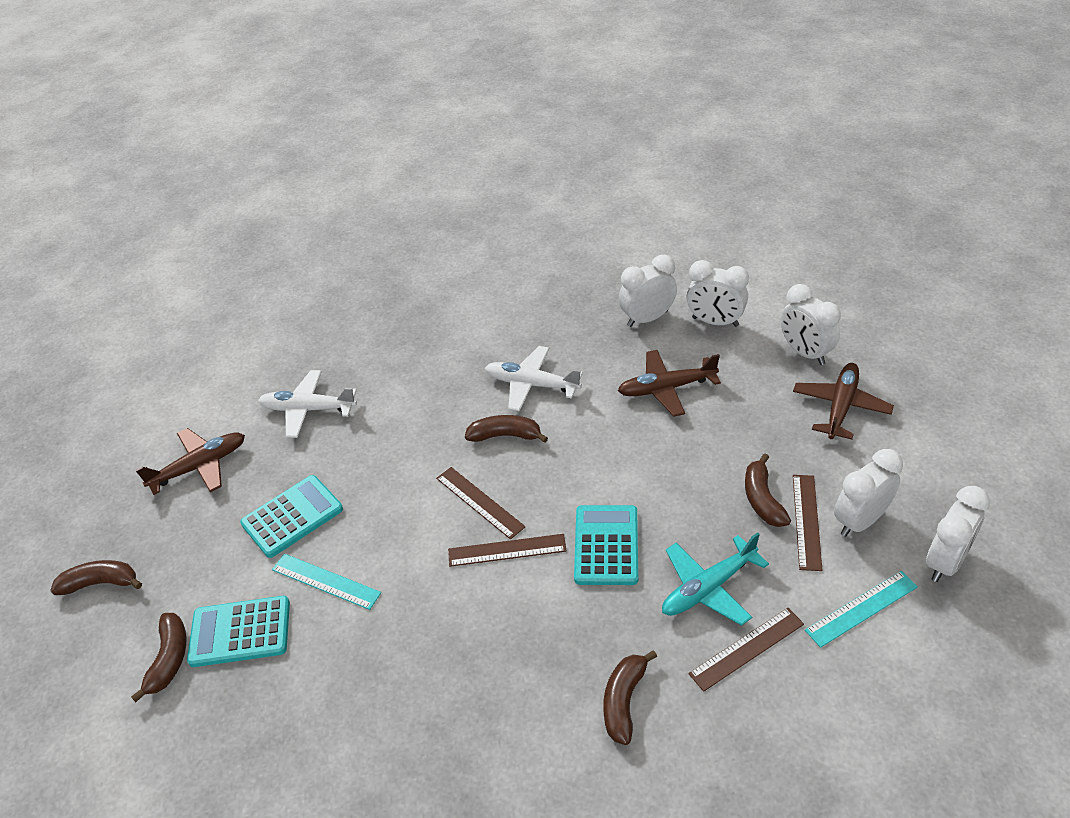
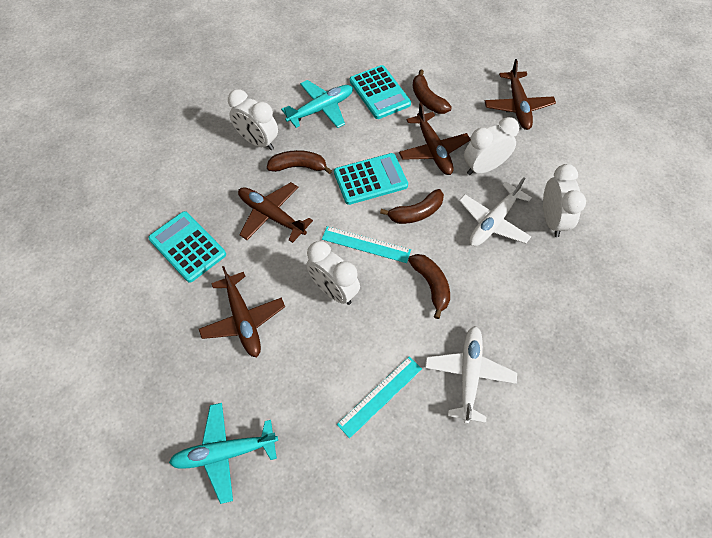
brown banana: [50,560,142,595] [131,613,186,702] [465,415,548,443] [603,650,657,745] [745,453,791,527] = 5 -> [267,150,332,174] [380,189,444,224] [408,254,450,319] [412,70,452,114] = 4
brown plane: [135,428,245,495] [618,350,721,417] [793,363,894,439] = 3 -> [199,266,285,357] [238,182,313,243] [399,102,471,175] [485,59,556,130] = 4
brown ruler: [436,467,526,539] [448,534,567,567] [688,608,804,692] [793,475,823,571] = 4 -> none = 0
turquoise plane: [662,532,769,626] = 1 -> [169,403,278,504] [281,80,353,128] = 2
white clock: [619,255,677,327] [687,260,749,327] [780,284,841,365] [834,449,903,537] [926,486,990,582] = 5 -> [228,89,278,150] [306,241,360,305] [464,117,519,175] [543,164,586,237] = 4

